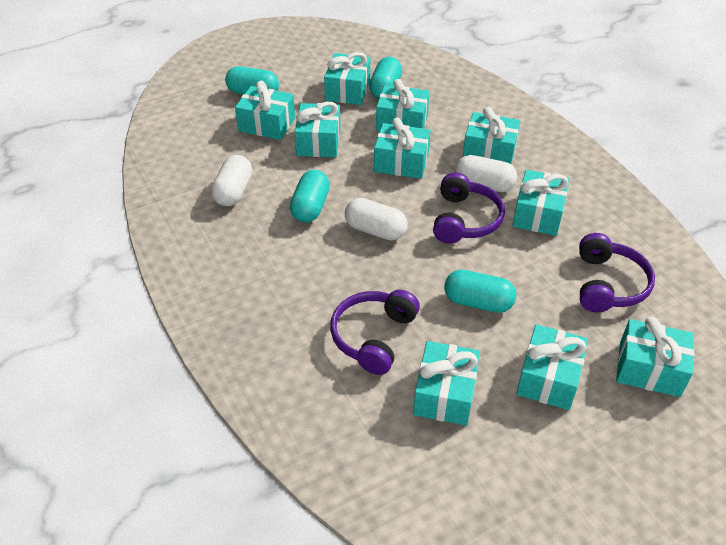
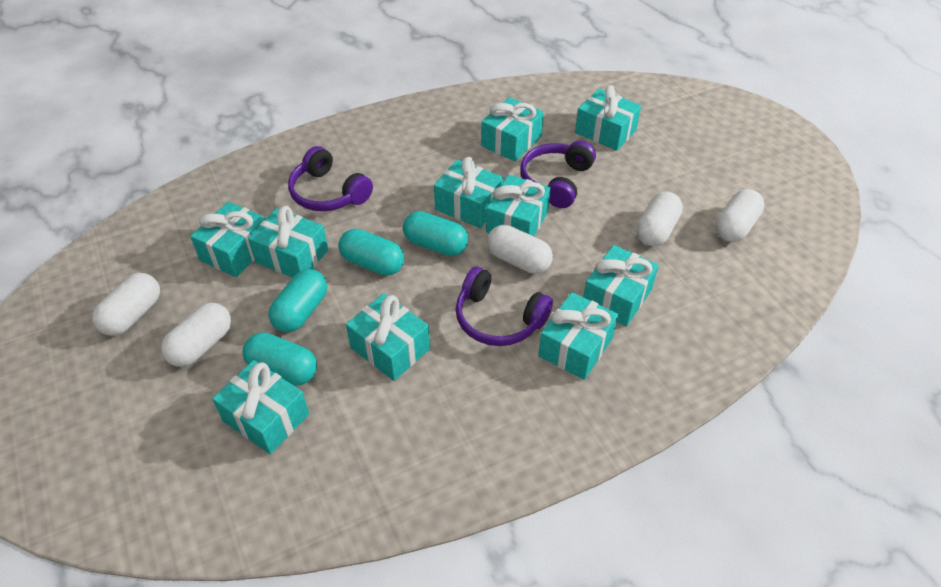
white capsule: [211,155,252,206] [345,198,408,241] [455,155,517,192] = 3 -> [92,273,160,336] [161,303,231,367] [487,225,553,274] [636,192,683,246] [715,189,764,242] = 5

